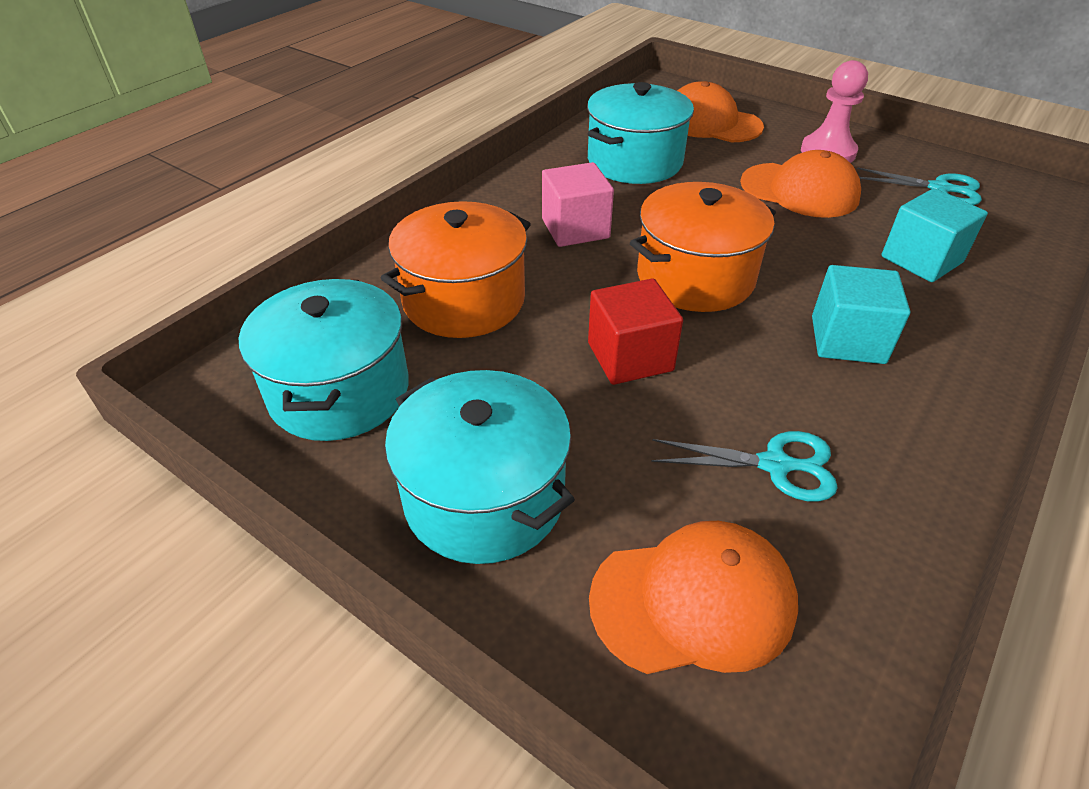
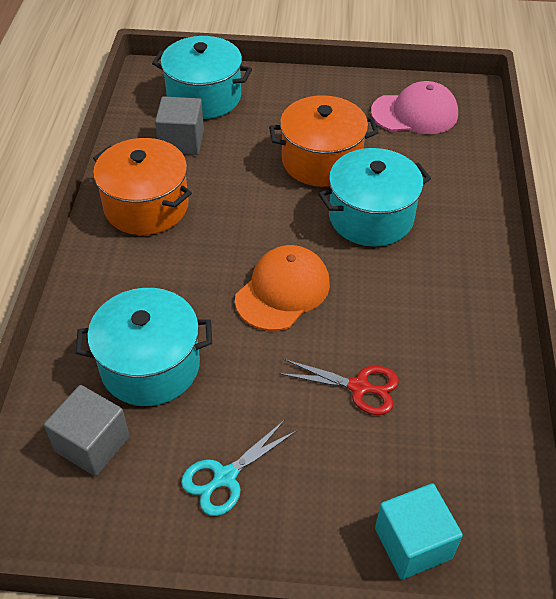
grey cube: none = 0 -> [44,385,130,476] [155,96,204,155] = 2
orange cap: [589,521,798,674] [677,81,764,142] [740,150,861,218] = 3 -> [235,245,330,331] = 1
pink cap: none = 0 -> [371,81,458,134] = 1
pink cube: [542,162,614,247] = 1 -> none = 0
pink pawn: [801,60,868,163] = 1 -> none = 0
red cube: [588,278,683,385] = 1 -> none = 0
red scissors: none = 0 -> [279,359,399,415] = 1
turquoise cube: [812,265,910,364] [882,188,988,282] = 2 -> [375,483,463,580] = 1
turquoise scissors: [651,431,838,502] [857,167,982,205] = 2 -> [181,420,296,516] = 1

